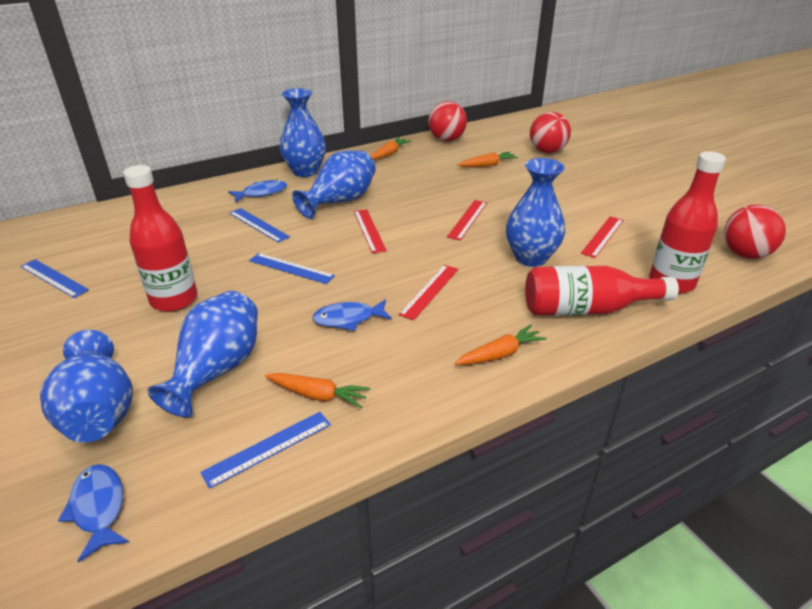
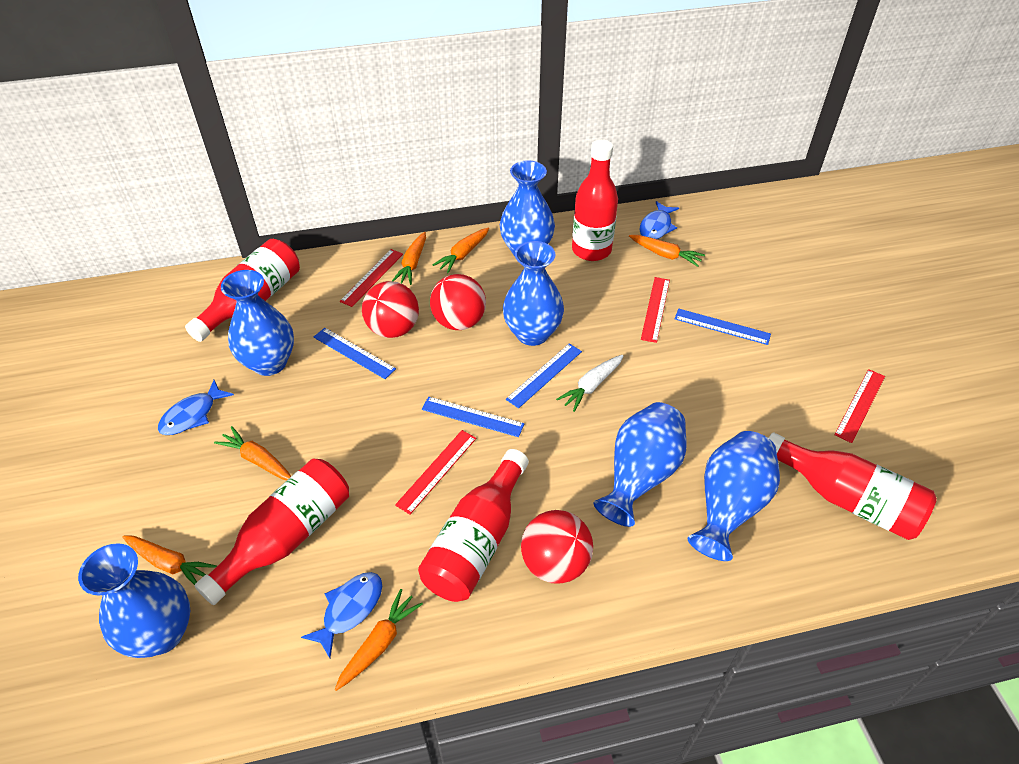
blue vase: [40,330,133,443] [147,291,258,417] [280,88,326,177] [292,150,376,219] [506,158,565,267] = 5 -> [78,543,190,658] [221,270,294,376] [500,160,555,256] [503,241,564,346] [594,402,687,527] [687,431,780,561] = 6
orange carrot: [265,373,370,408] [370,137,411,160] [455,325,546,365] [458,152,518,167] = 4 -> [122,535,217,585] [214,426,291,480] [335,589,423,691] [392,232,426,285] [433,227,489,273] [629,235,705,267] = 6
red bottle: [123,165,197,312] [525,266,679,316] [649,151,726,294] = 3 -> [185,239,300,342] [194,459,349,605] [418,449,529,602] [572,139,618,261] [769,432,937,540] = 5
white carrot: none = 0 -> [556,355,624,412] = 1

